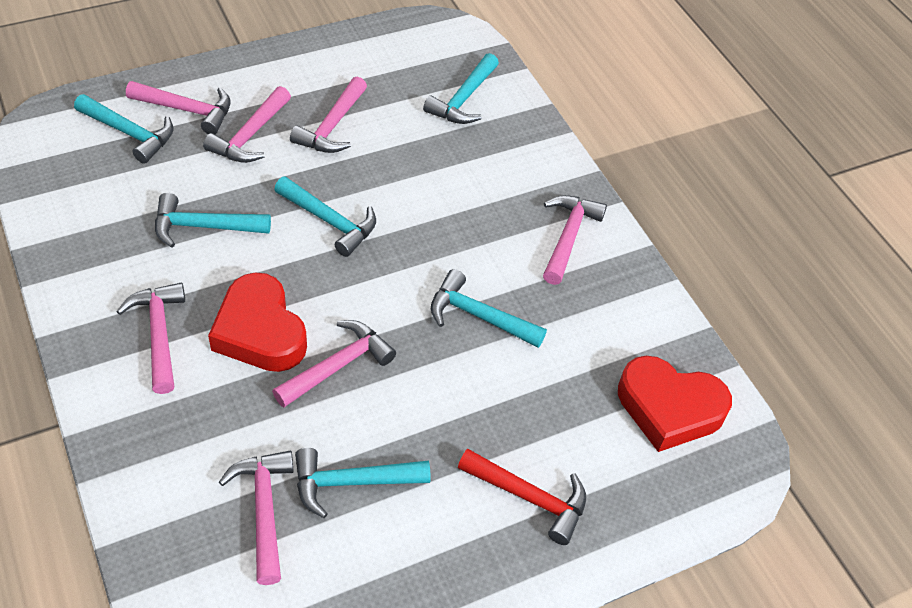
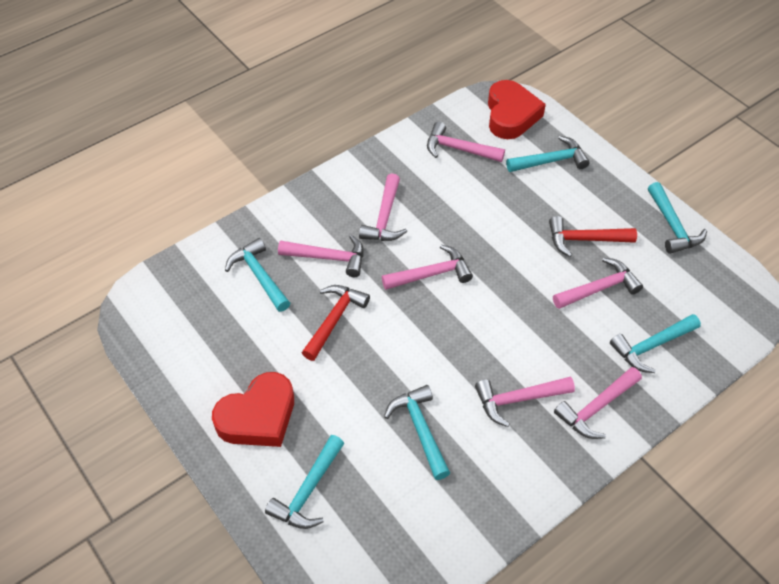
red hammer: [458,449,586,545] = 1 -> [302,285,370,361] [549,216,637,257] = 2

